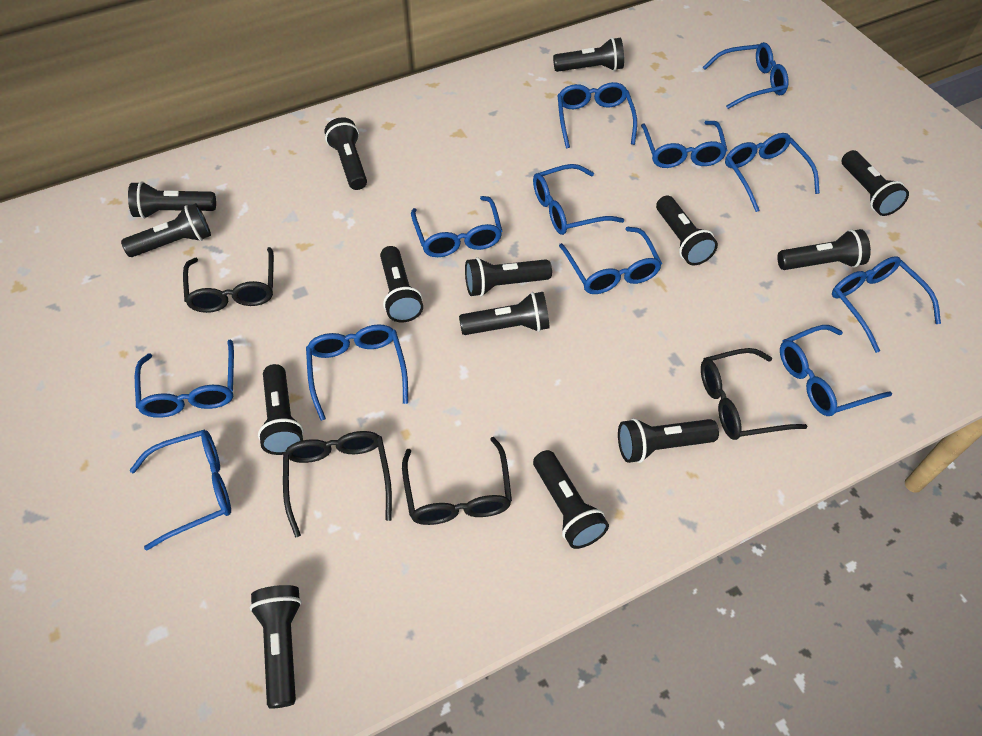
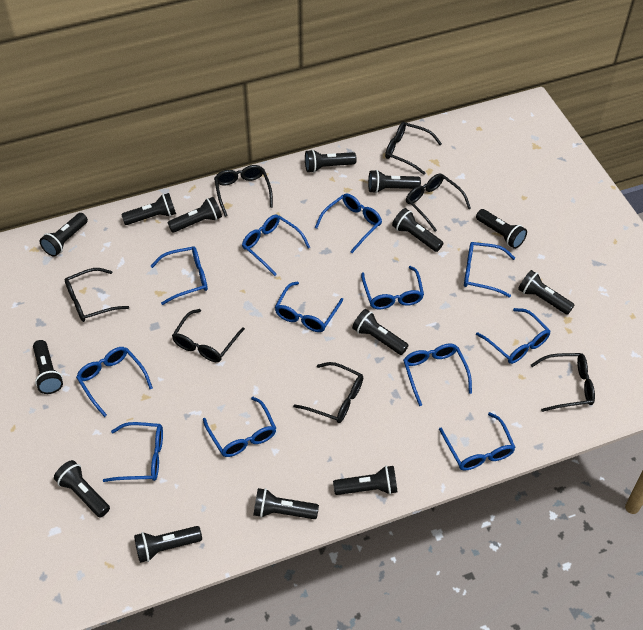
black glasses: [183,247,274,313] [283,431,392,538] [402,437,512,525] [701,348,808,440] = 4 -> [65,268,129,322] [172,309,245,362] [214,165,273,217] [293,362,363,423] [385,122,442,175] [406,173,471,232] [531,353,595,412] = 7

